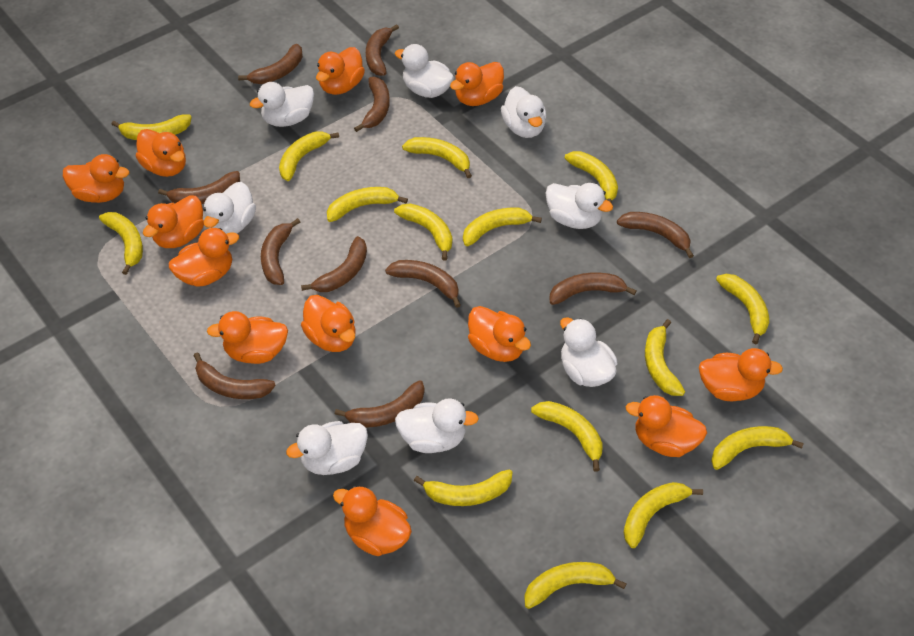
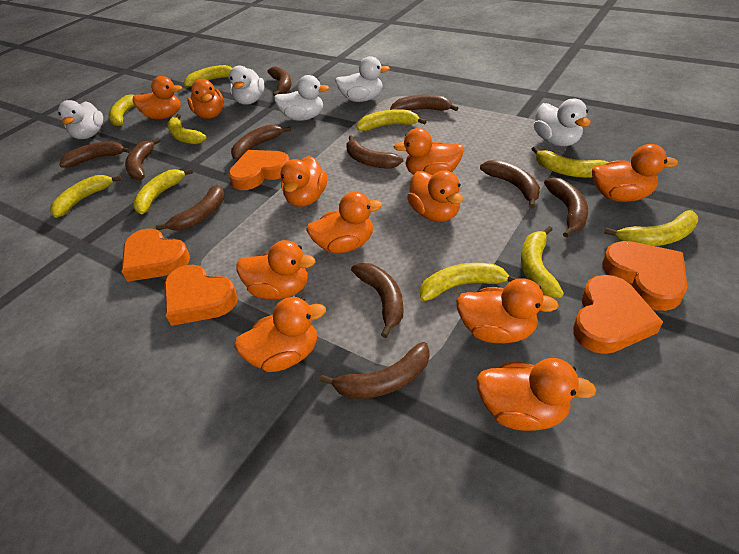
orange duck: [63,154,129,203] [135,129,186,177] [143,195,204,248] [169,228,239,286] [207,311,288,364] [301,295,356,352] [316,47,365,95] [333,486,412,556] [450,62,504,106] [468,306,531,362] [626,395,707,457] [699,348,783,401] = 12 -> [133,76,182,119] [187,79,224,119] [234,297,326,372] [236,240,315,299] [280,156,327,207] [306,192,382,253] [394,128,464,176] [407,170,463,222] [456,278,559,343] [476,358,597,431] [592,144,678,202] = 11
orange heart: none = 0 -> [121,228,190,282] [164,265,238,326] [228,150,289,190] [573,275,663,354] [602,241,688,311] = 5
white duck: [203,182,256,234] [250,82,314,127] [286,421,368,475] [395,44,454,98] [395,398,479,453] [501,86,546,138] [546,183,613,229] [560,317,618,387] = 8 -> [58,100,103,139] [229,66,265,105] [274,75,329,121] [335,56,390,102] [534,99,591,146] = 5
yellow banana: [99,212,143,275] [111,114,192,140] [279,131,339,181] [327,187,408,222] [394,204,452,261] [402,137,472,178] [414,470,512,506] [463,208,542,246] [524,562,627,609] [531,401,602,472] [565,151,618,202] [624,482,703,548] [645,319,685,396] [711,426,804,470] [716,274,769,344] = 15 -> [50,175,122,218] [109,93,144,126] [133,168,193,214] [167,114,206,144] [184,65,232,87] [356,109,427,131] [420,263,519,301] [521,226,564,297] [532,146,609,178] [604,210,698,246] = 10

